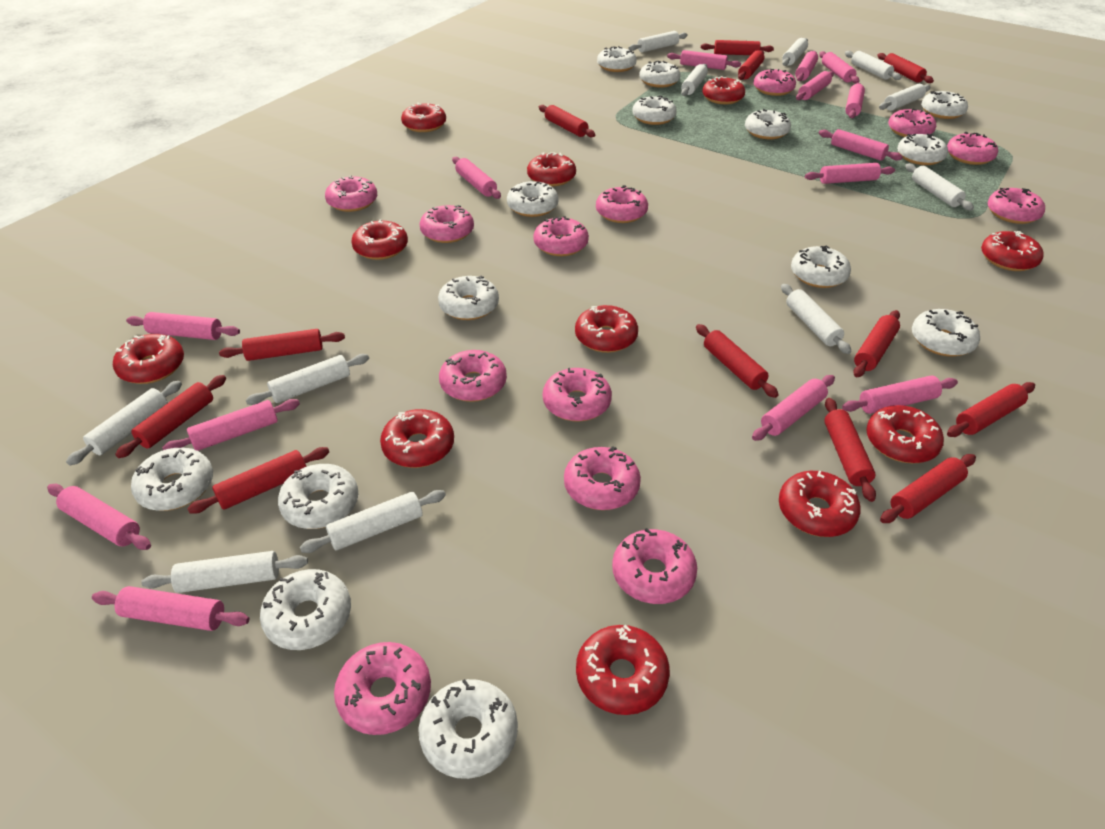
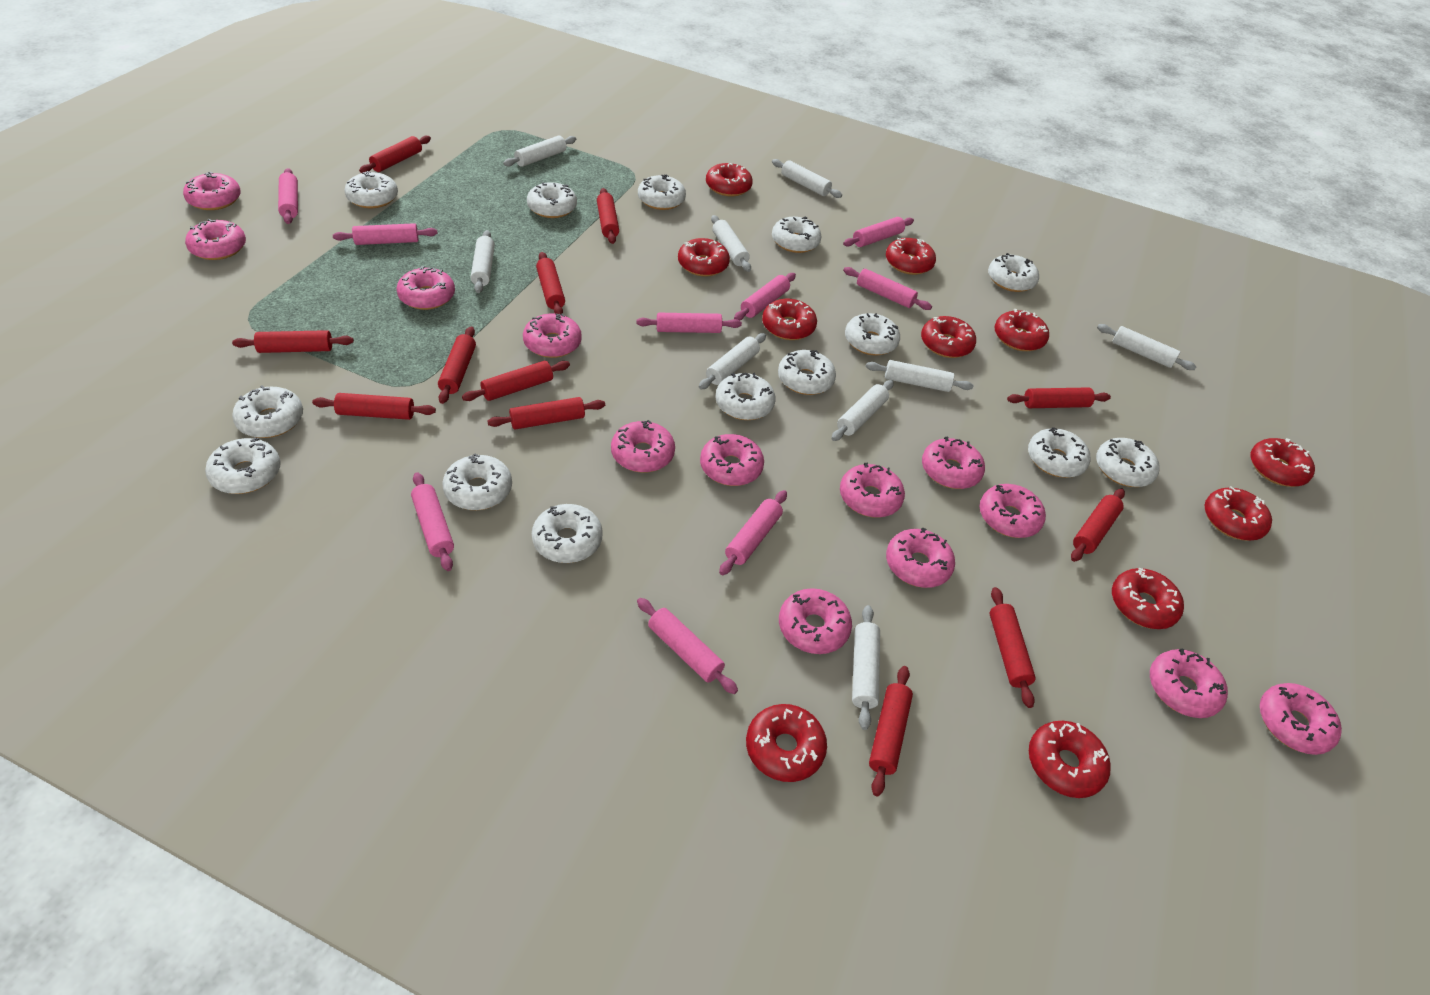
pink rolling pin: [47,484,151,550] [92,586,249,631] [126,312,240,340] [162,399,300,451] [452,157,501,199] [667,50,741,70] [752,375,835,441] [795,51,818,81] [796,71,834,100] [805,163,895,184] [819,51,859,83] [819,129,903,161] [842,376,958,414] [845,83,865,118] = 14 -> [278,168,298,224] [333,223,438,245] [411,472,454,571] [636,313,742,333] [637,598,738,694] [719,490,787,575] [734,273,796,321] [843,217,914,247] [843,267,932,310] = 9
white rolling pin: [66,381,182,465] [141,551,308,593] [246,354,369,405] [300,490,446,553] [628,31,688,52] [681,64,708,96] [781,284,852,354] [782,38,808,66] [845,51,902,80] [879,84,930,111] [905,163,974,210] = 11 -> [471,230,495,293] [503,135,576,167] [699,333,766,389] [711,215,751,272] [772,159,842,198] [831,380,894,441] [852,605,880,730] [866,360,974,392] [1097,324,1196,370] = 9

